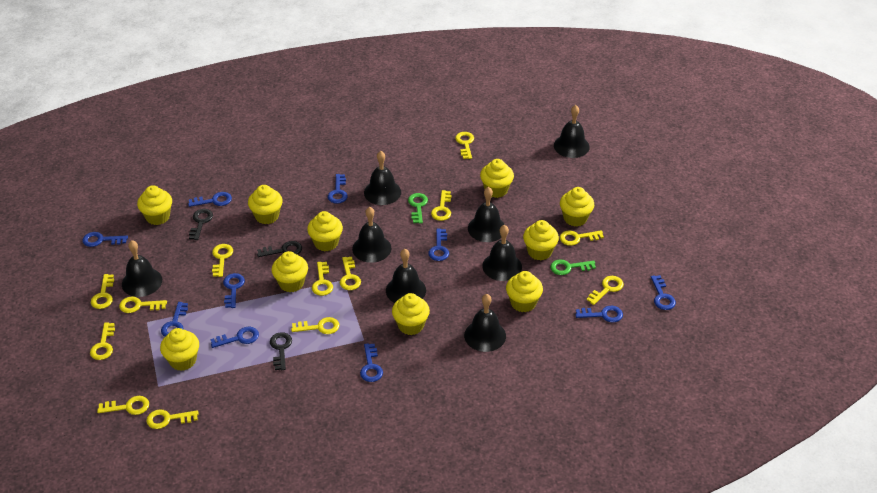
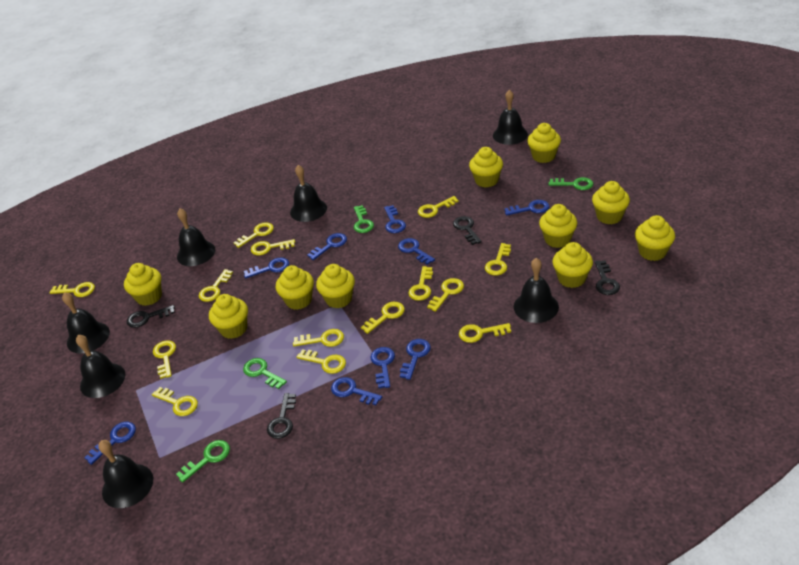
black bell: [122,240,162,297] [352,207,392,263] [364,151,401,205] [386,249,426,303] [464,294,506,352] [468,187,505,242] [482,225,522,281] [554,105,590,158] = 8 -> [62,292,110,354] [76,335,126,398] [98,440,153,508] [177,208,215,266] [290,165,327,222] [493,90,528,145] [514,258,559,323] = 7
black key: [189,209,213,240] [257,241,302,257] [270,332,292,370] = 3 -> [127,305,175,328] [267,393,296,439] [453,216,482,245] [595,260,620,295] = 4
blue key: [82,232,128,247] [161,302,188,337] [188,192,232,207] [211,327,259,348] [223,273,245,308] [328,174,347,204] [360,344,383,382] [428,229,449,261] [575,306,623,322] [651,275,676,310] = 10 -> [84,422,136,465] [244,257,289,278] [307,233,347,260] [331,377,382,405] [371,347,395,388] [384,205,406,233] [398,238,435,265] [400,339,431,380] [504,200,550,216] = 9
green key: [408,193,428,224] [550,259,596,275] = 2 -> [176,440,230,483] [243,358,287,389] [354,205,374,233] [549,177,593,190] = 4
yellow key: [90,322,115,360] [91,274,114,309] [97,396,149,415] [119,296,167,313] [146,409,199,429] [212,244,233,277] [291,317,339,334] [312,262,333,296] [340,257,361,290] [431,190,452,221] [455,132,474,159] [560,230,604,246] [586,276,624,305] = 13 -> [49,282,95,297] [152,387,198,416] [153,340,176,379] [199,269,233,302] [233,222,274,248] [251,239,295,255] [293,329,344,347] [296,349,346,374] [361,302,405,334] [408,266,433,301] [418,196,459,218] [427,278,464,312] [459,323,511,343] [485,243,511,275] = 14

